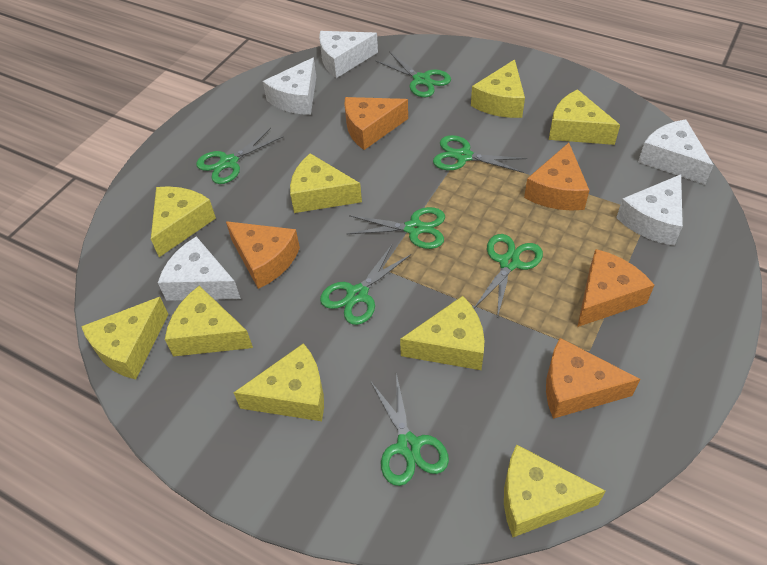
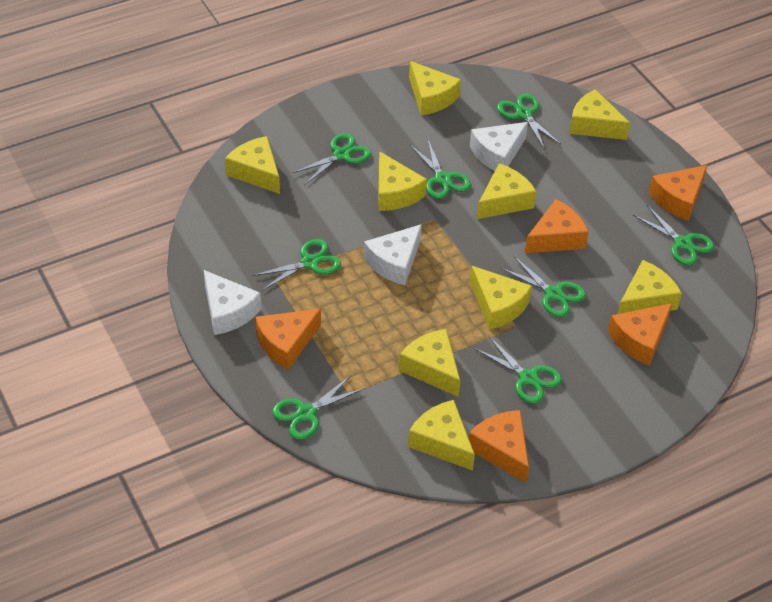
green scissors: [196,128,283,184] [320,245,411,325] [347,207,445,249] [371,373,449,486] [376,52,451,97] [433,135,527,173] [474,234,543,319] = 7 -> [252,239,341,291] [272,375,365,440] [293,133,371,185] [410,140,471,199] [474,335,562,404] [497,94,561,150] [500,256,586,317] [633,205,714,265] = 8
white cheese: [158,236,241,301] [263,58,316,115] [319,31,378,78] [616,174,683,246] [638,119,714,185] = 5 -> [204,270,261,335] [363,224,422,285] [470,122,528,171] = 3

